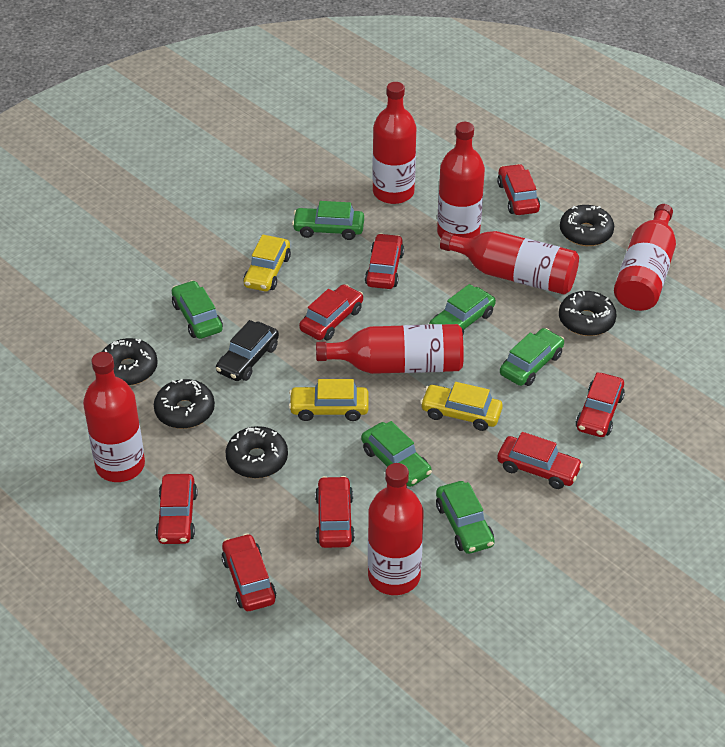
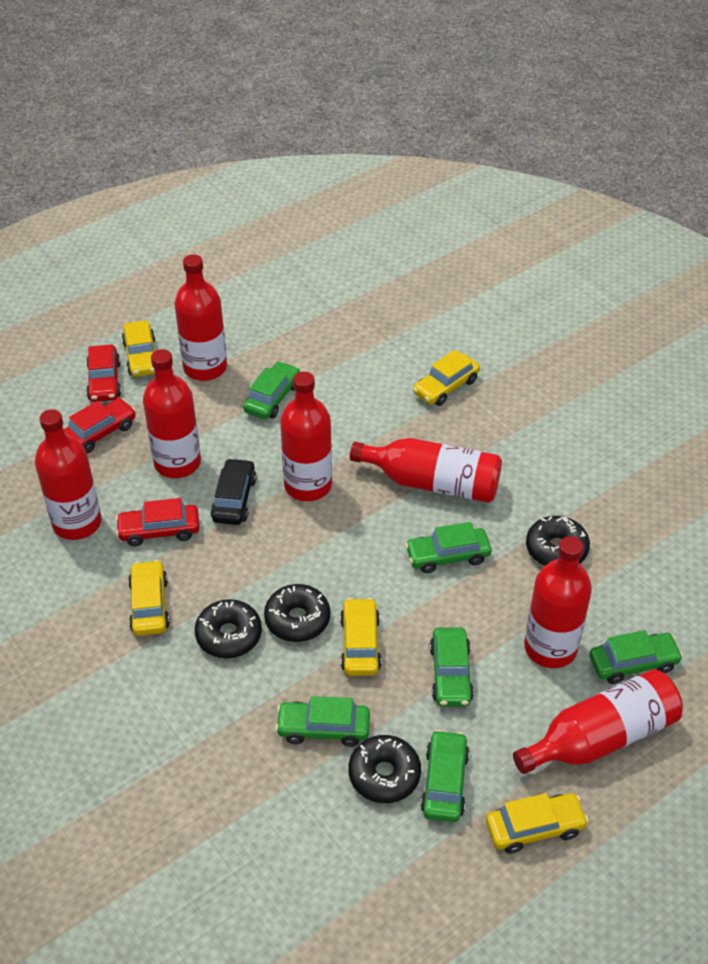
black donut: [102,338,158,386] [154,379,215,429] [226,426,288,478] [559,291,617,336] [560,205,614,246] = 5 -> [195,599,262,658] [264,584,330,642] [348,735,421,803] [526,516,590,566] = 4
red car: [155,474,198,544] [222,533,276,611] [299,284,363,340] [315,476,355,548] [365,233,404,289] [497,164,540,215] [497,432,583,489] [575,372,625,437] = 8 -> [63,398,136,453] [86,344,121,402] [116,498,200,546] = 3
yellow car: [243,235,291,291] [289,379,369,421] [420,382,503,431] = 3 -> [122,320,155,377] [128,560,170,636] [340,598,381,676] [413,350,480,406] [486,793,589,854] = 5

